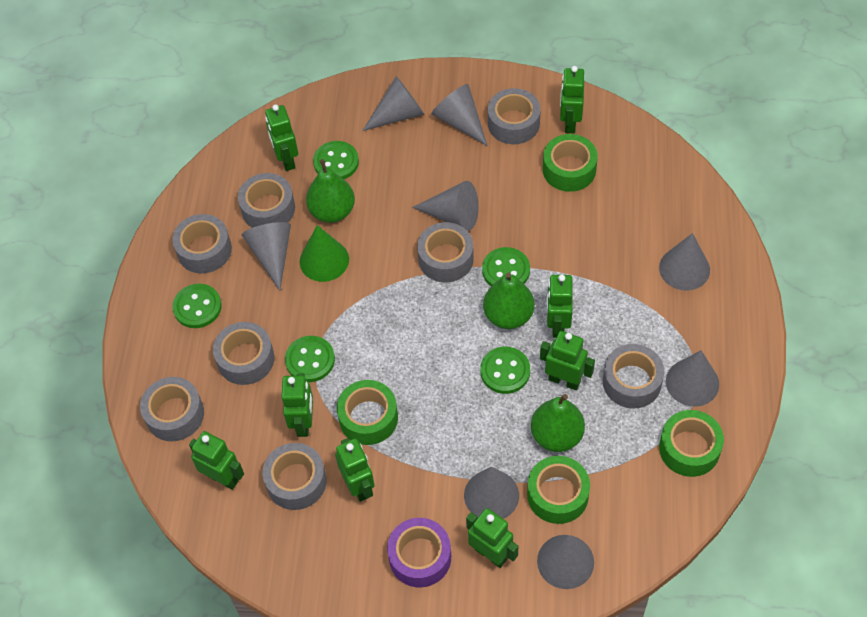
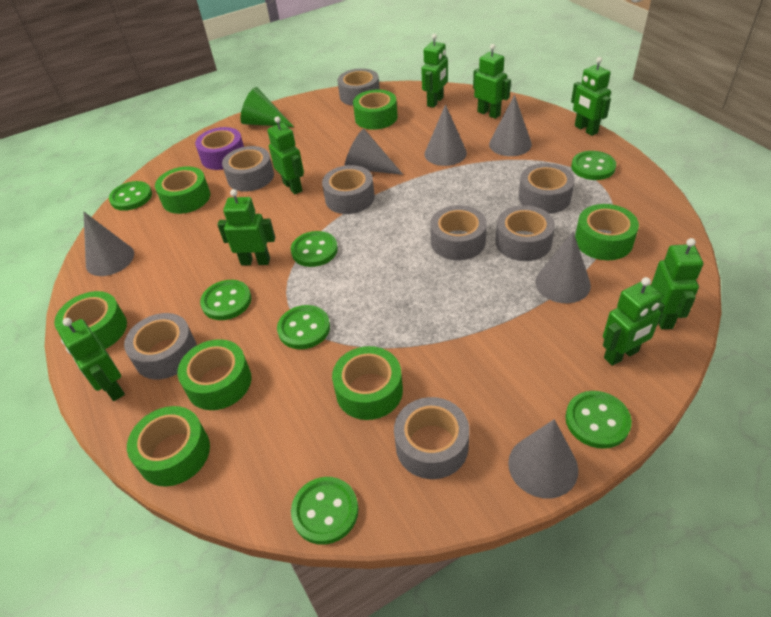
green button: [172,284,222,328] [285,336,335,382] [313,141,359,179] [480,347,530,394] [482,247,530,286] = 5 -> [109,181,152,211] [200,280,251,320] [277,305,330,349] [291,231,338,267] [291,477,359,545] [565,391,632,449] [571,151,616,180] = 7
green pear: [306,159,355,223] [483,272,534,329] [531,394,585,452] = 3 -> none = 0
green tape: [337,380,398,445] [527,456,590,524] [543,134,598,192] [659,410,724,477] = 4 -> [54,291,127,349] [127,406,210,487] [155,166,210,214] [177,339,251,410] [332,346,403,420] [353,90,398,130] [575,204,639,260] = 7
grey cone: [242,222,291,291] [362,76,424,131] [412,181,479,231] [432,84,488,146] [464,467,519,519] [537,535,594,589] [659,233,710,291] [666,350,719,407] = 8 -> [83,212,134,276] [344,129,403,175] [424,104,467,166] [489,95,532,156] [508,419,578,498] [535,231,591,303] = 6

